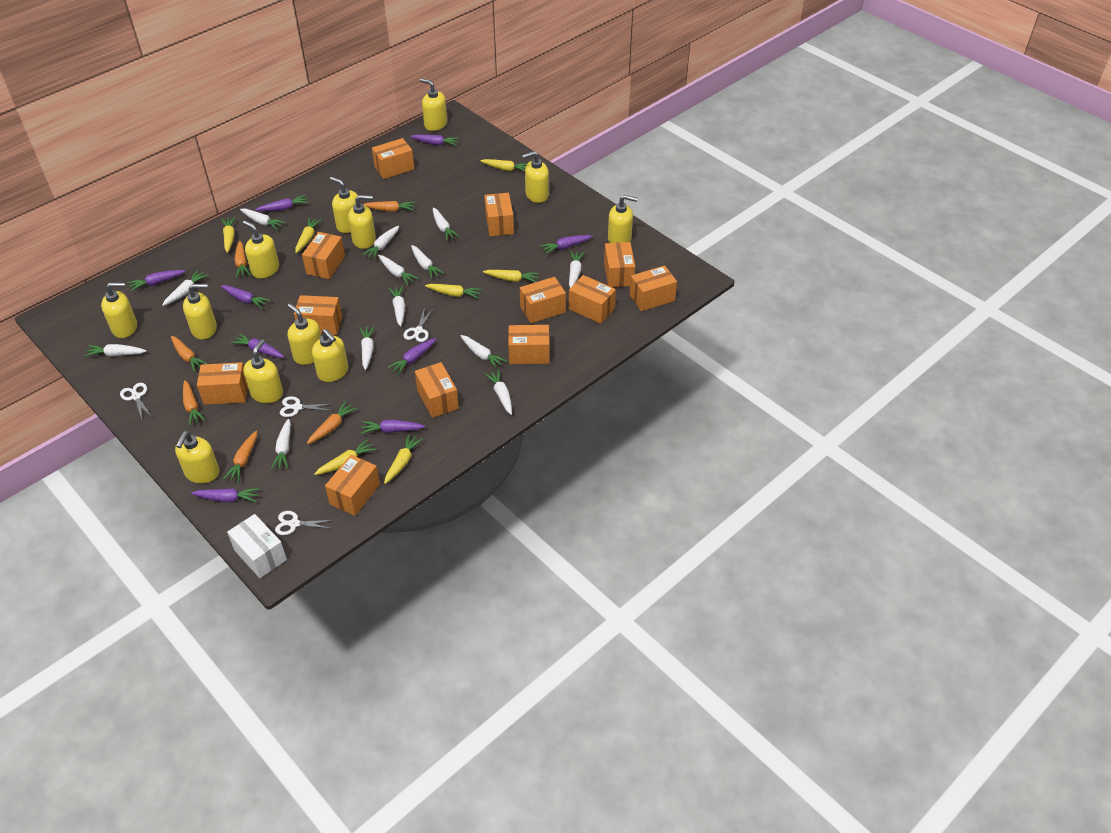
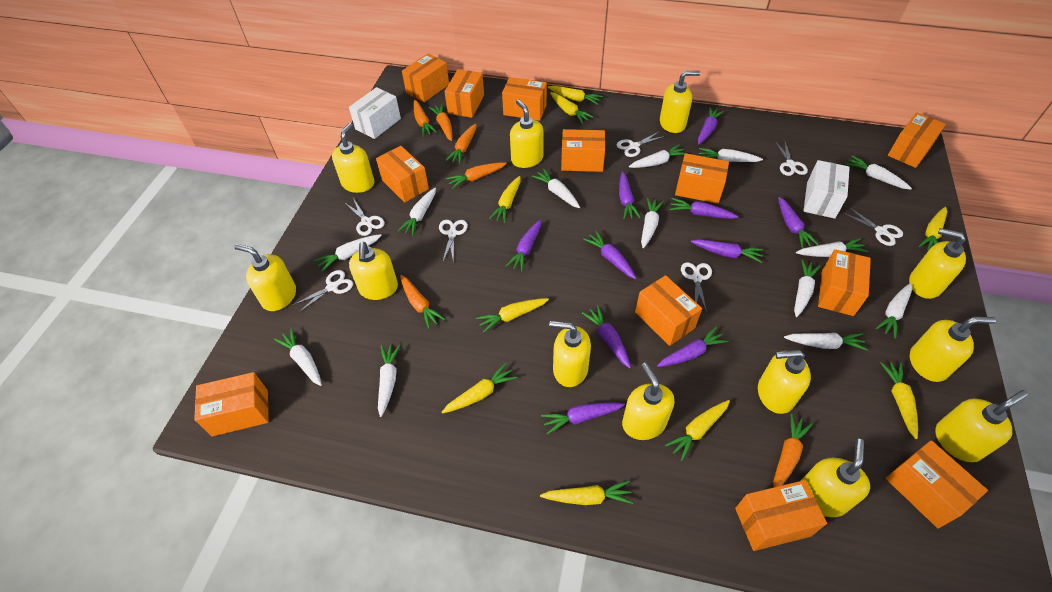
purple carrot: [127,270,185,292] [191,488,259,502] [221,285,271,309] [230,333,284,358] [255,195,309,211] [361,420,425,434] [387,338,436,375] [410,135,459,146] [540,235,593,254] = 9 -> [506,220,541,272] [541,402,625,435] [582,305,631,368] [583,231,636,279] [619,172,641,219] [657,327,729,367] [669,198,739,219] [691,239,763,263] [698,107,724,144] [778,197,819,248] = 10
white box: [227,514,287,578] = 1 -> [349,87,401,139] [804,160,850,219] = 2
white scissors: [120,383,152,419] [275,511,334,535] [280,396,332,417] [403,307,433,342] = 4 -> [293,270,353,313] [344,198,385,236] [439,220,468,263] [617,132,665,157] [681,262,712,312] [775,141,808,176] [843,207,903,246] = 7
yellow carrot: [221,217,235,253] [295,217,322,253] [314,439,376,475] [384,434,423,484] [425,284,482,299] [480,159,527,172] [483,270,539,282] = 7 -> [442,363,517,414] [476,298,549,333] [489,176,521,223] [540,480,633,505] [548,86,603,105] [550,92,593,124] [665,400,730,461] [880,362,918,439] [918,207,948,251] = 9

